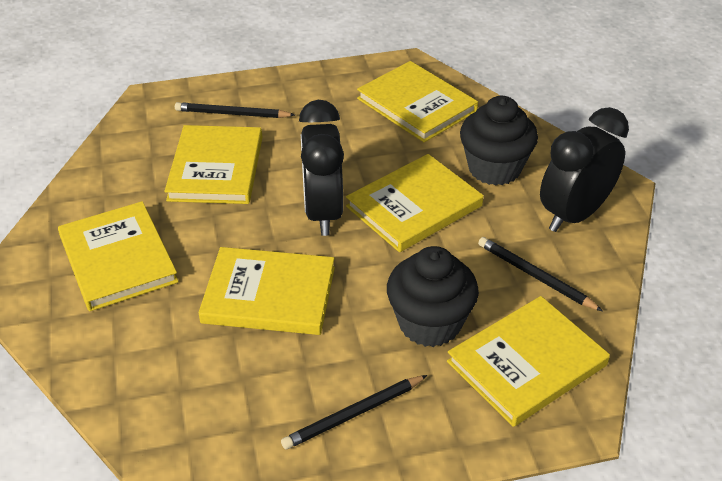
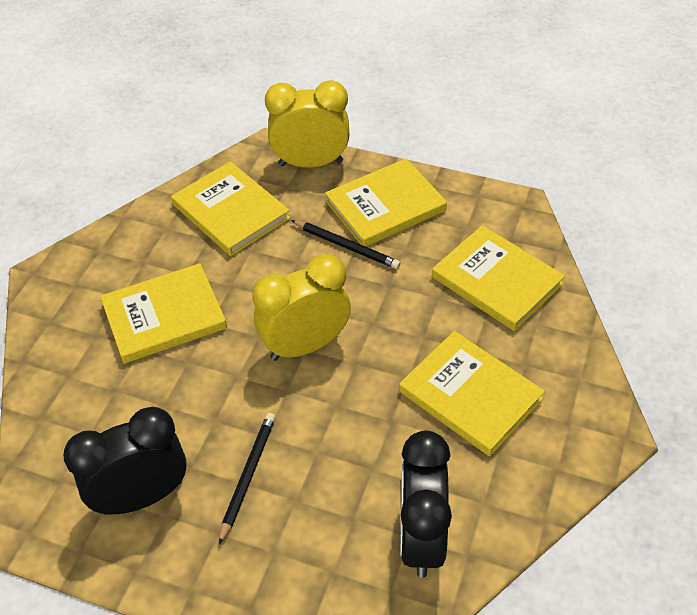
black cupcake: [387,246,479,347] [460,96,538,186] = 2 -> none = 0
black pencil: [175,102,295,118] [281,375,427,450] [478,237,603,311] = 3 -> [219,413,276,545] [291,220,400,269] = 2
yellow book: [58,201,179,311] [165,125,262,204] [198,247,335,335] [346,154,483,252] [357,61,478,142] [447,296,610,427] = 6 -> [100,263,227,364] [171,161,290,256] [325,158,447,247] [399,331,545,456] [432,225,565,331] = 5
yellow clock: none = 0 -> [252,254,351,361] [265,80,350,168] = 2

